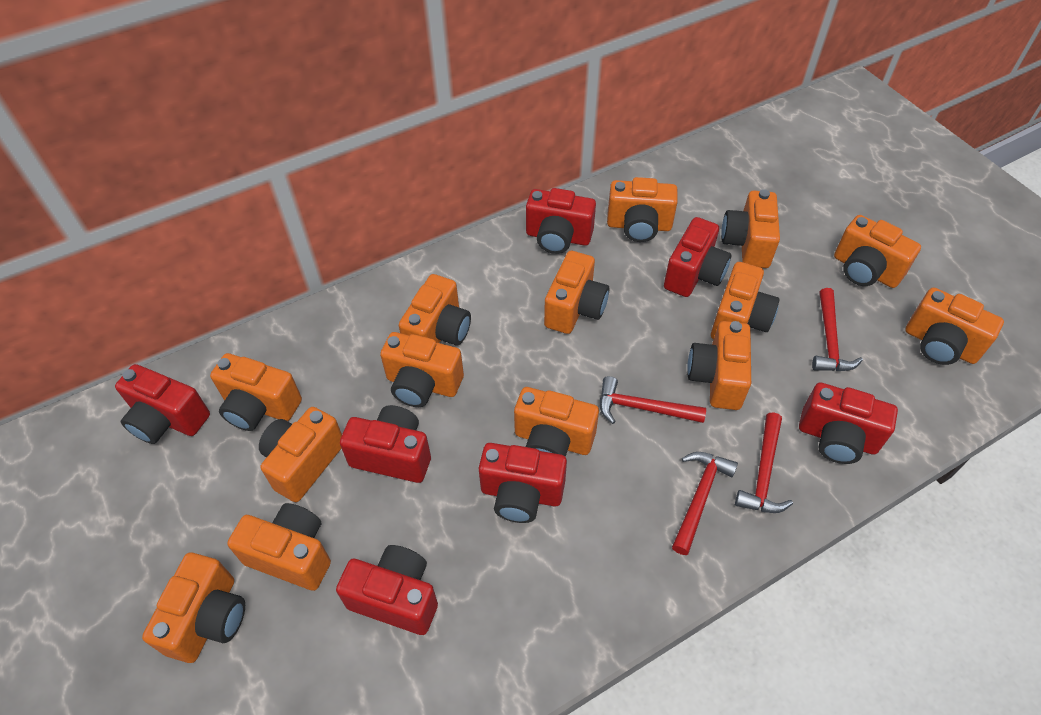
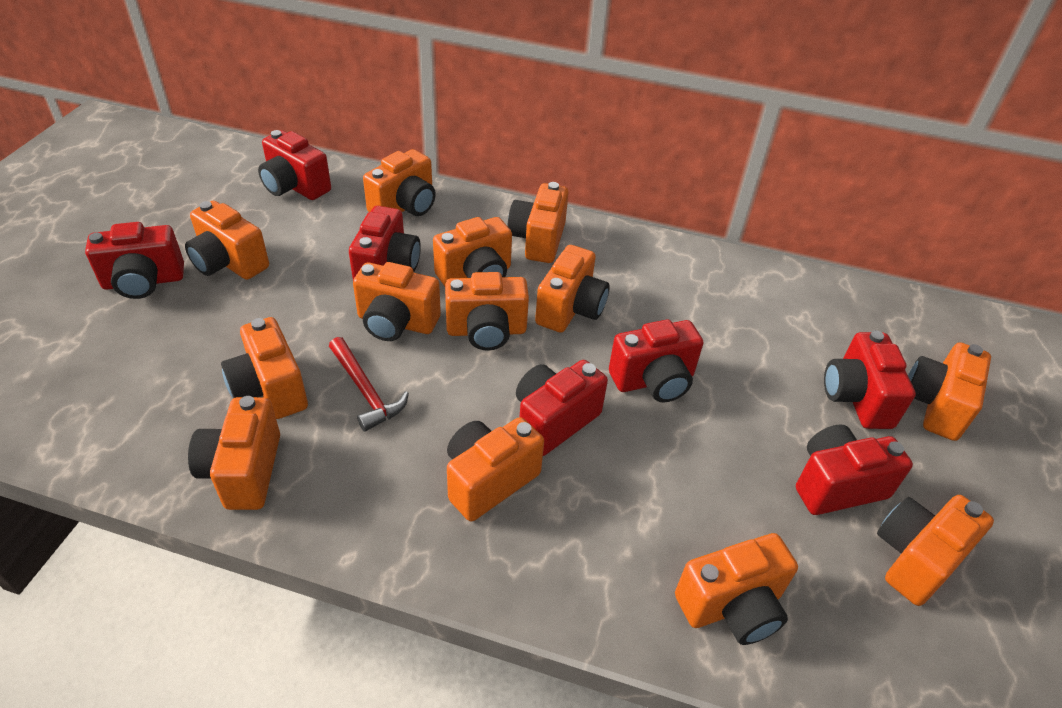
orange camera: [142,552,245,663] [210,353,302,431] [227,503,331,591] [259,407,342,502] [380,332,464,407] [399,274,471,345] [514,387,599,457] [544,251,609,334] [607,177,678,242] [687,321,751,410] [711,262,779,339] [721,189,780,268] [834,215,921,288] [905,287,1004,365] = 14 -> [185,201,269,280] [188,396,280,510] [221,317,308,419] [353,262,441,341] [363,149,436,216] [433,217,512,286] [445,272,529,351] [447,417,544,521] [507,182,569,263] [535,245,610,333] [675,533,798,645] [877,495,994,606] [908,342,991,441] = 13
red hammer: [600,376,706,424] [672,452,738,555] [735,412,793,513] [812,288,863,371] = 4 -> [329,337,409,432] = 1

